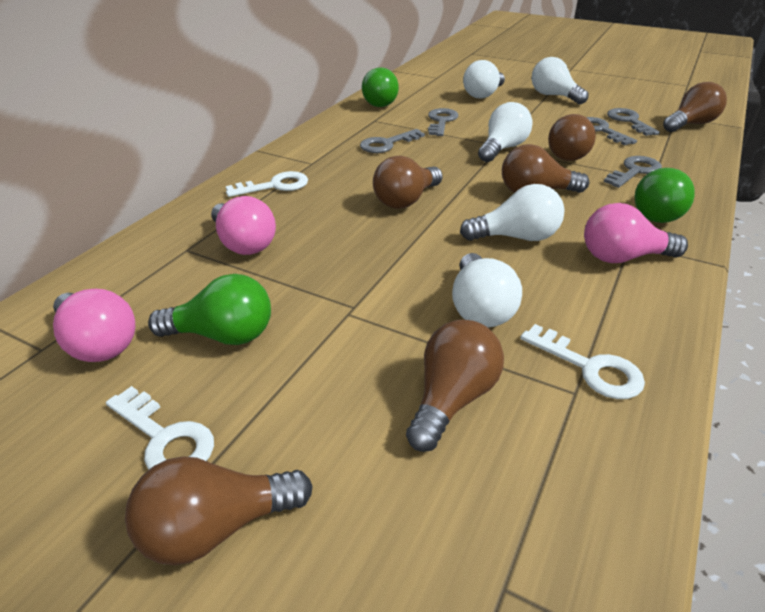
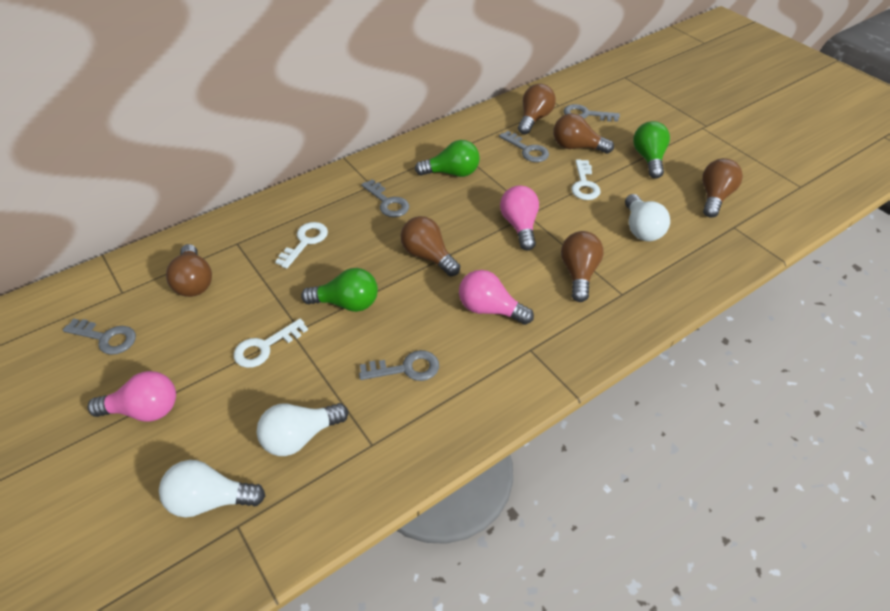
white light bulb: [452,253,522,328] [460,184,564,241] [463,60,505,99] [478,102,533,162] [532,57,589,104] = 5 -> [159,460,265,517] [257,403,348,456] [625,194,670,241] = 3

